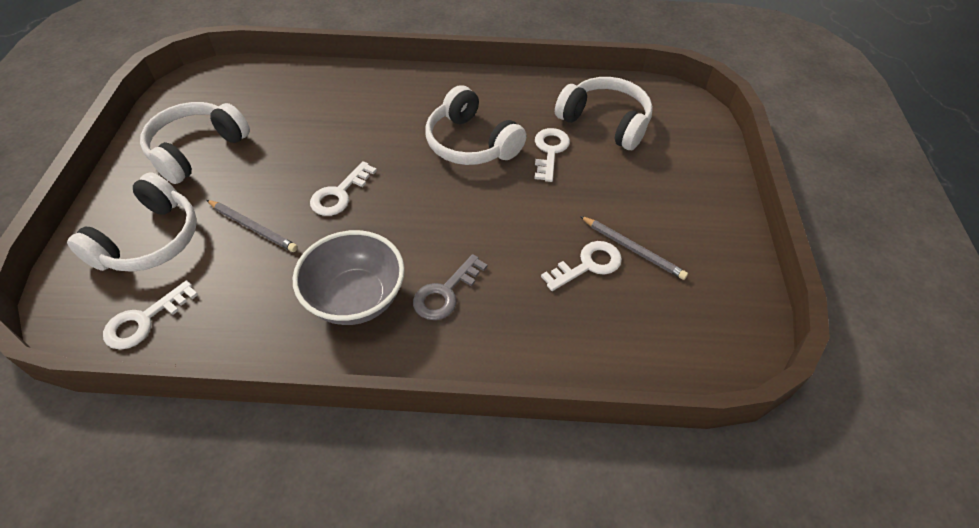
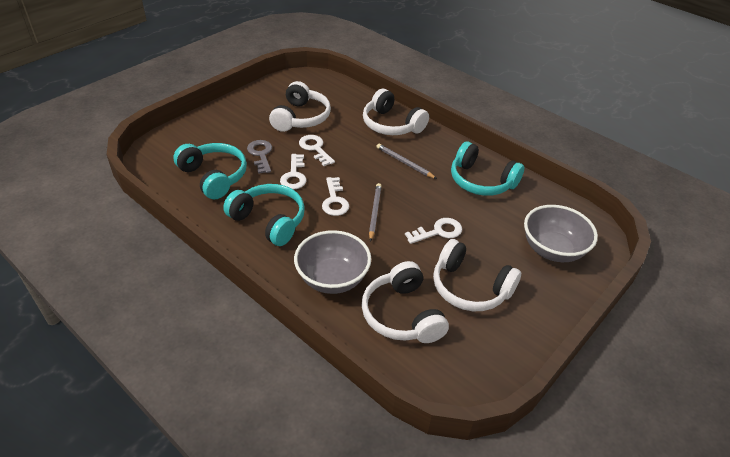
grey bowl: [293,230,405,325] = 1 -> [294,230,371,294] [524,205,598,262] = 2
turquoise headphones: none = 0 -> [173,143,247,199] [223,184,305,246] [451,141,524,196] = 3

